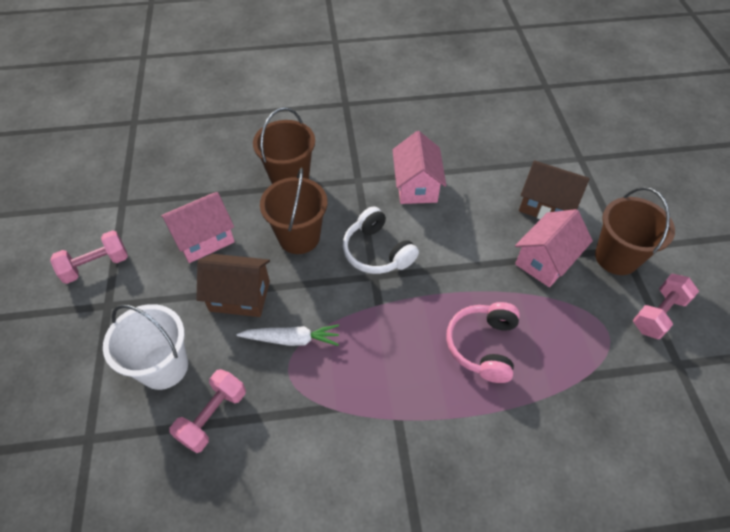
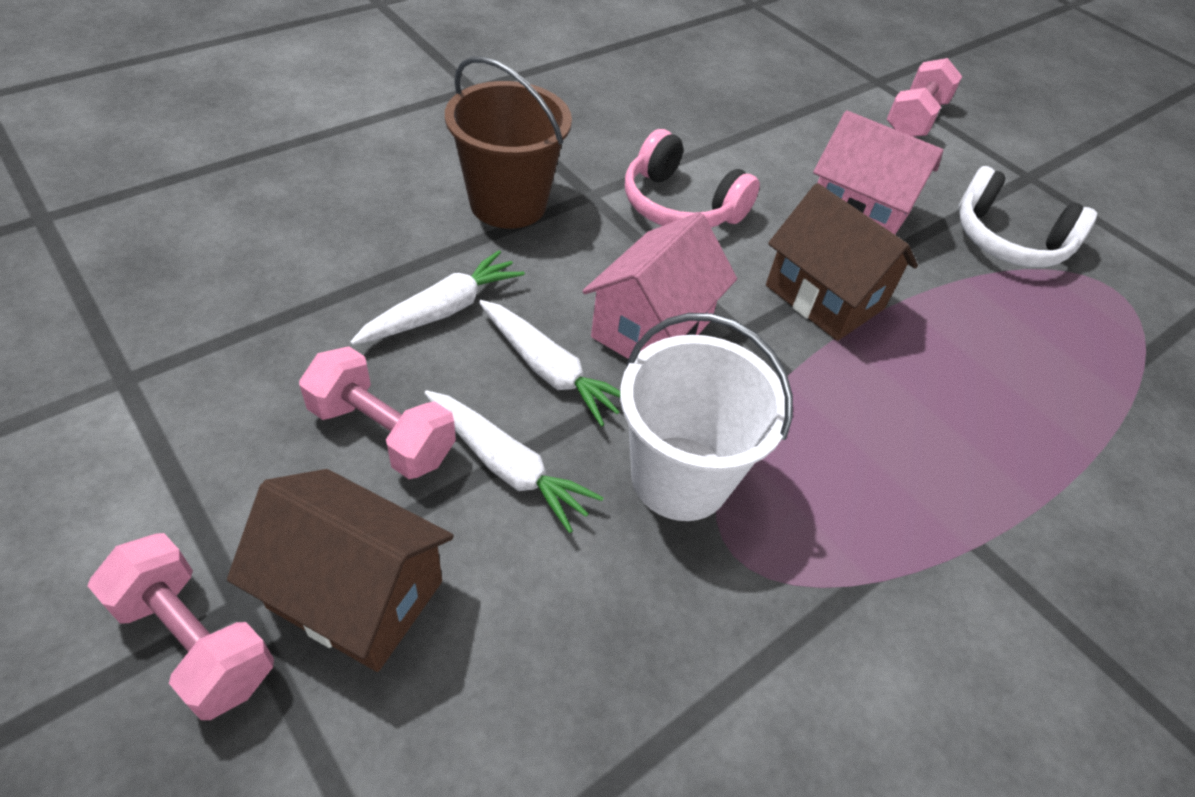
brown bucket: [253,107,315,184] [260,168,328,254] [595,187,675,275] = 3 -> [445,56,572,228] = 1
pink house: [161,192,235,263] [393,131,446,204] [515,209,593,287] = 3 -> [582,212,737,359] [813,110,943,234] = 2
white carrot: [237,324,339,346] = 1 -> [350,250,525,345] [424,390,604,533] [479,300,620,427] = 3

